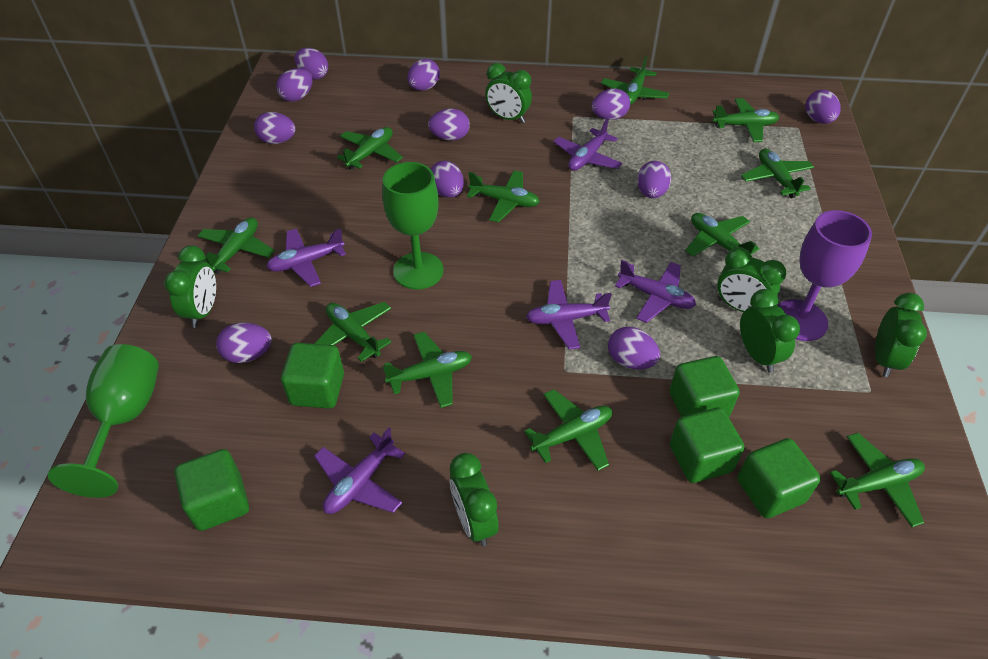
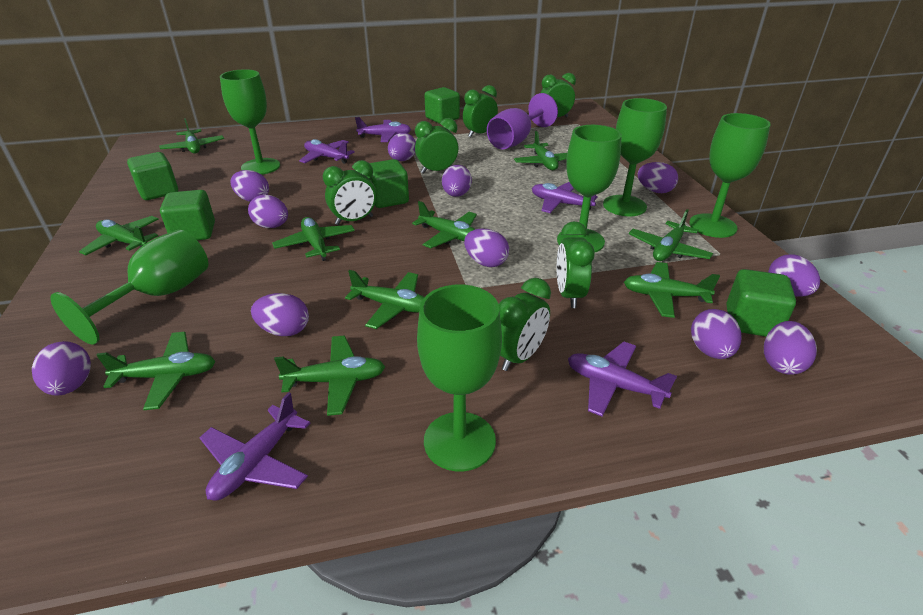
green goblet: [48,344,159,498] [382,162,443,289] = 2 -> [50,230,208,345] [220,69,280,175] [417,284,502,471] [557,125,622,252] [603,98,667,216] [689,113,771,238] = 6
green plane: [197,217,275,274] [314,302,392,362] [337,127,403,170] [383,332,472,408] [467,170,540,223] [524,389,612,471] [601,56,669,105] [685,213,760,257] [713,98,779,142] [741,149,814,198] [830,433,925,527] = 11 -> [79,216,159,255] [96,332,216,410] [159,118,224,153] [272,217,355,261] [274,336,385,416] [345,270,424,329] [412,201,477,248] [514,131,567,170] [624,262,720,318] [629,209,713,261] = 10

